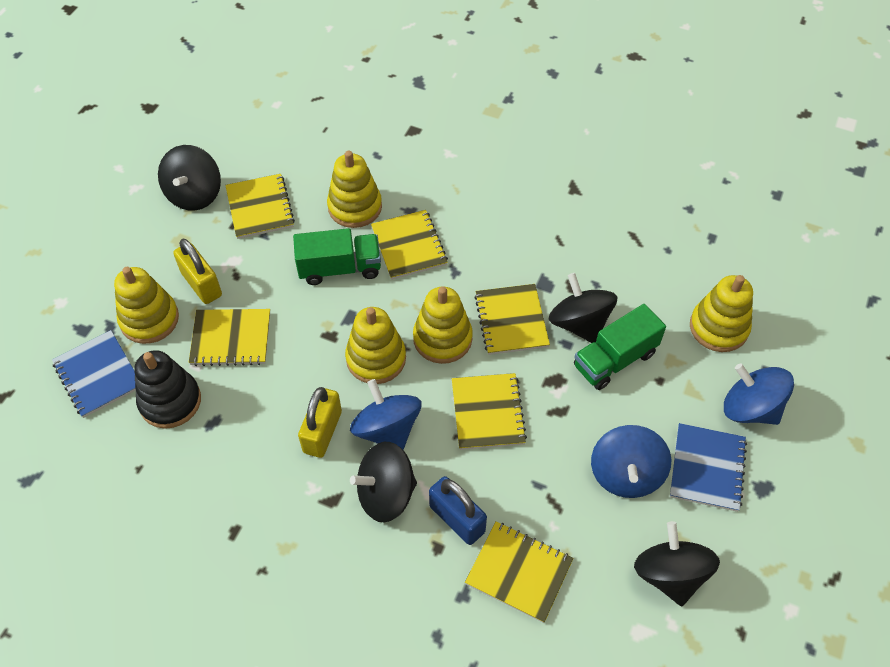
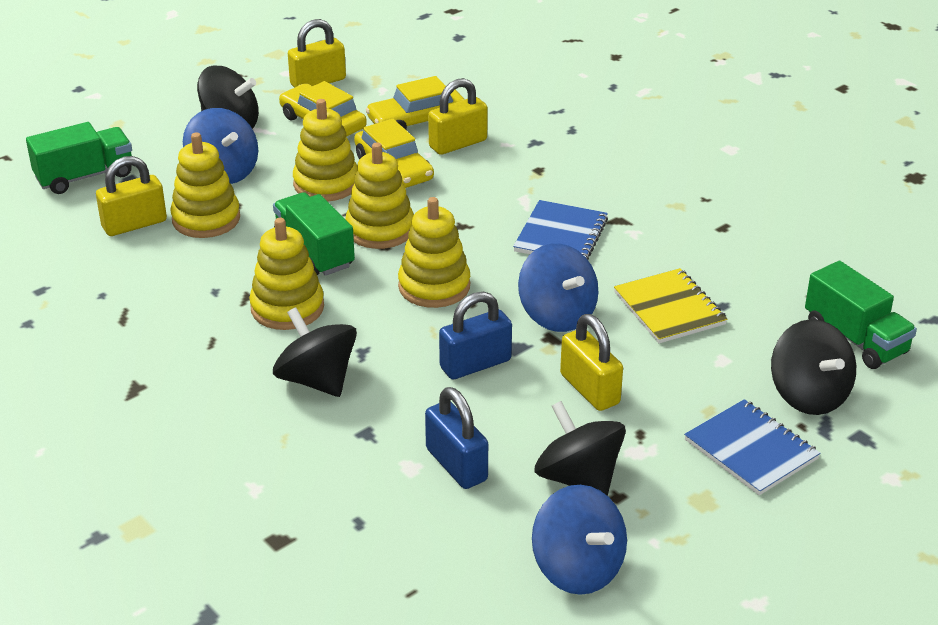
black stacking toy: [134,350,201,429] = 1 -> none = 0
blue padlock: [429,476,487,545] = 1 -> [425,387,488,489] [439,292,512,379] = 2
green truck: [293,228,381,285] [574,304,666,390] = 2 -> [26,122,132,194] [273,192,355,276] [805,261,917,369] = 3
yellow car: none = 0 -> [279,81,367,137] [354,119,434,188] [366,76,465,130] = 3
yellow notebook: [189,309,270,366] [225,174,295,239] [371,210,448,280] [452,373,527,450] [465,522,573,623] [474,284,550,355] = 6 -> [614,268,728,343] = 1
yellow padlock: [173,239,222,304] [298,387,342,458] = 2 -> [96,156,167,236] [288,19,346,88] [428,78,488,155] [560,314,623,411] = 4

